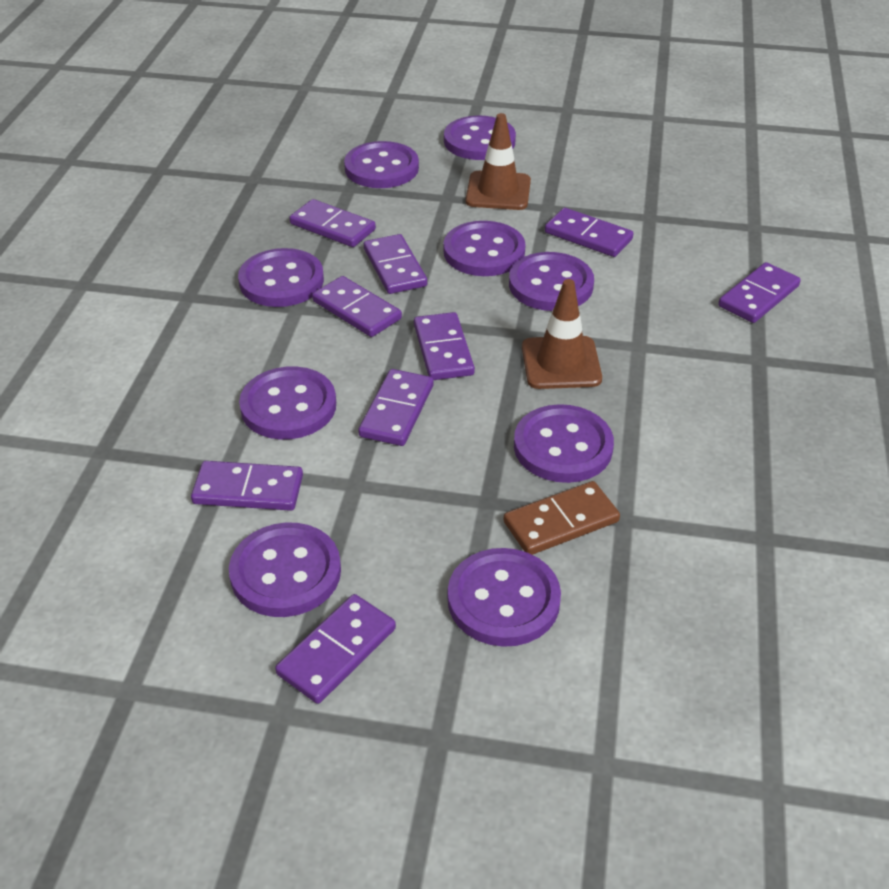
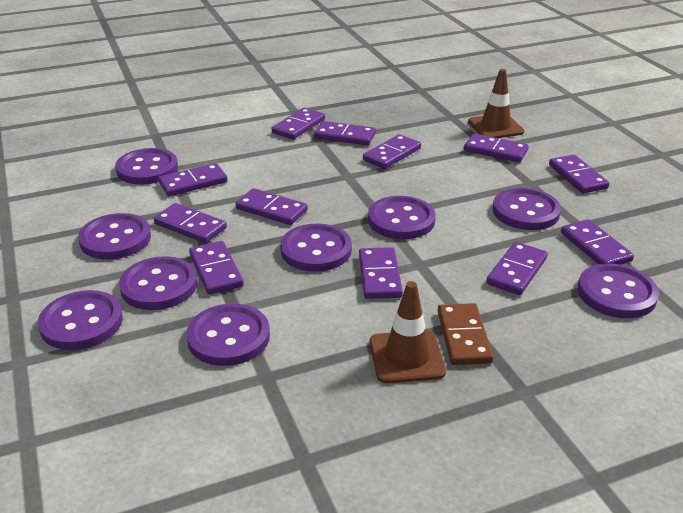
purple domino: [191,461,303,511] [275,594,396,704] [290,199,376,247] [312,276,402,337] [358,369,434,446] [364,234,427,294] [414,312,475,380] [545,208,634,257] [718,262,801,323] = 9 -> [153,203,227,243] [158,163,228,196] [189,241,244,294] [235,188,308,225] [272,108,325,140] [314,121,376,145] [359,247,403,299] [363,134,421,169] [464,133,529,162] [486,242,548,295] [549,154,609,194] [561,219,634,265] = 12

